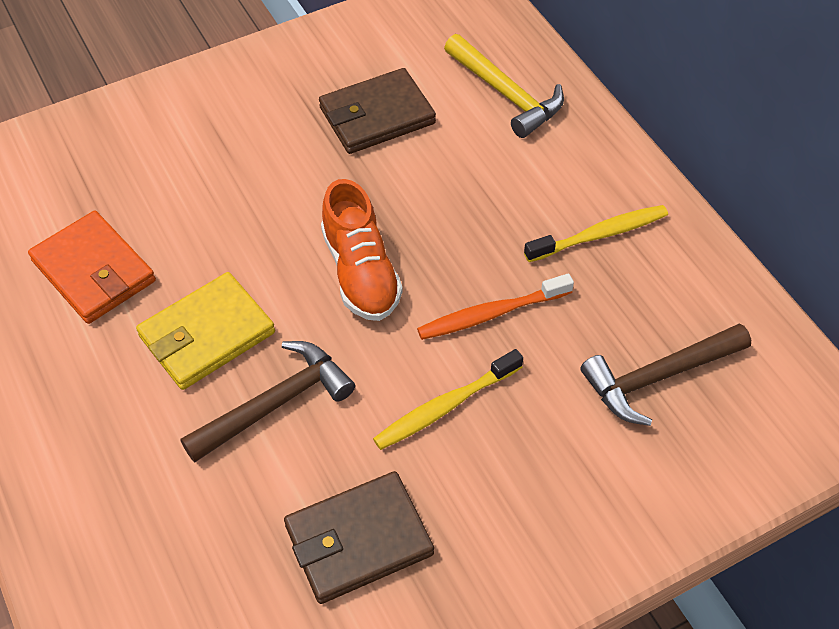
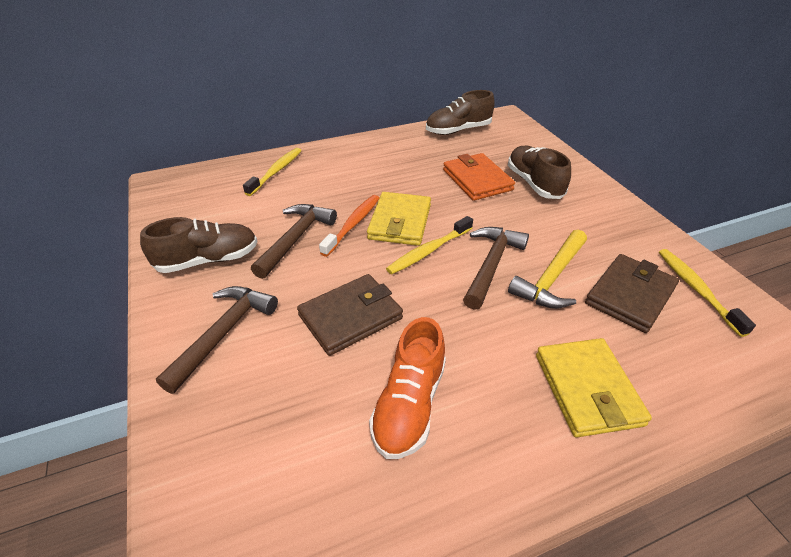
brown hammer: [180,341,355,463] [580,323,751,426] = 2 -> [156,286,278,394] [251,204,337,279] [463,227,529,310] = 3
brown shoe: none = 0 -> [140,217,258,273] [426,90,495,135] [508,146,571,199] = 3
yellow toothbrush: [373,349,523,450] [524,205,668,262] = 2 -> [243,148,302,196] [386,216,473,274] [659,249,756,337] = 3
yellow wallet: [136,272,275,390] = 1 -> [367,192,431,246] [536,338,652,437] = 2

